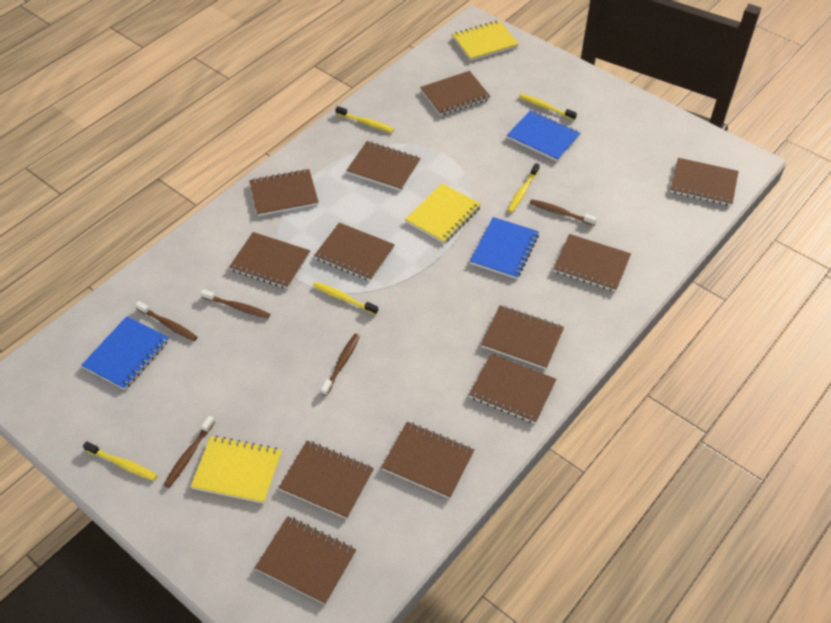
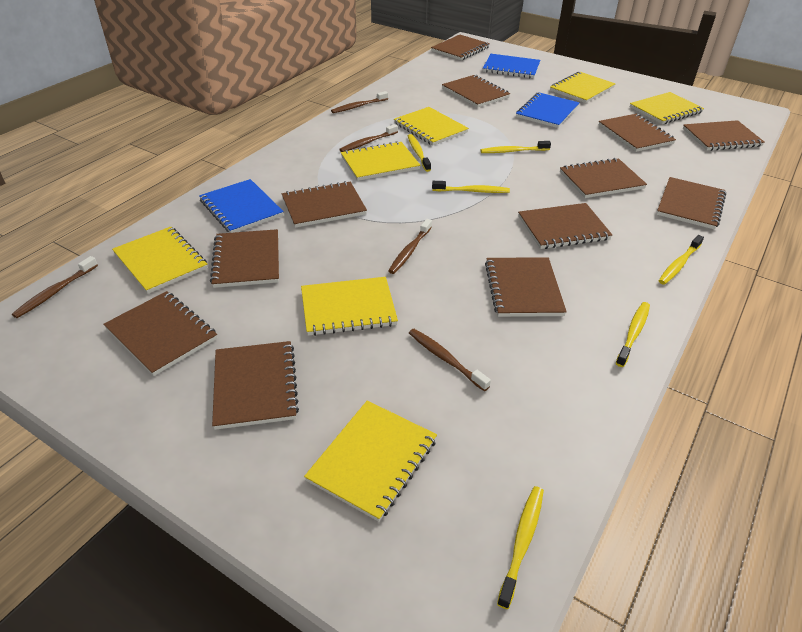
yellow notebook: [190,436,282,504] [405,183,481,244] [452,20,518,61] = 3 -> [112,227,208,294] [301,277,398,336] [304,401,437,522] [341,141,421,181] [394,107,469,145] [550,71,615,103] [630,92,704,124] = 7
yellow toothbrush: [83,441,158,481] [313,282,378,315] [335,106,394,133] [507,163,540,213] [519,94,577,120] = 5 -> [408,134,431,172] [432,181,510,193] [481,141,551,153] [497,486,544,609] [616,302,650,367] [659,235,704,285] = 6

